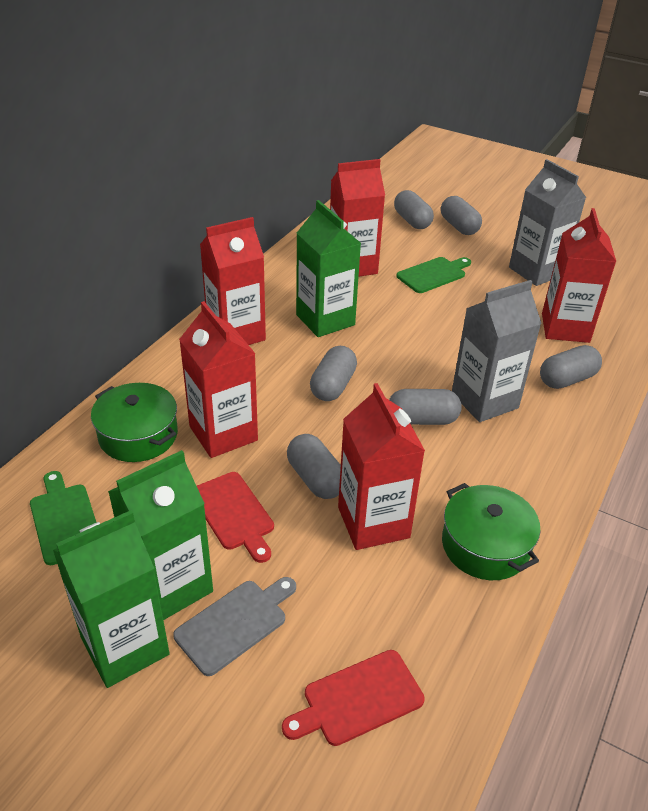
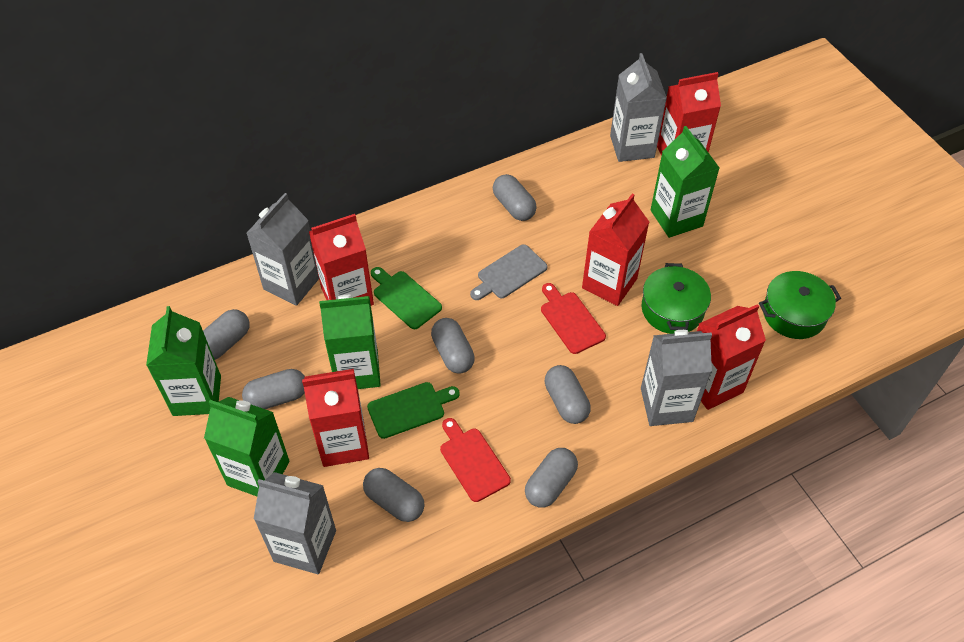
green carton: [53,510,170,688] [108,450,213,620] [296,200,361,337] = 3 -> [146,306,221,416] [204,397,289,496] [319,295,381,389] [650,126,719,238] = 4
grey capsule: [287,434,341,499] [310,346,357,401] [389,389,462,425] [394,190,434,229] [441,196,482,235] [540,345,602,389] = 6 -> [203,309,250,360] [242,369,305,409] [363,468,424,522] [431,318,475,374] [493,174,537,221] [525,448,578,508] [545,365,591,424] = 7
grey carton: [452,280,542,422] [509,159,586,286] = 2 -> [246,193,319,306] [254,472,336,574] [610,53,667,162] [641,330,712,426] = 4

